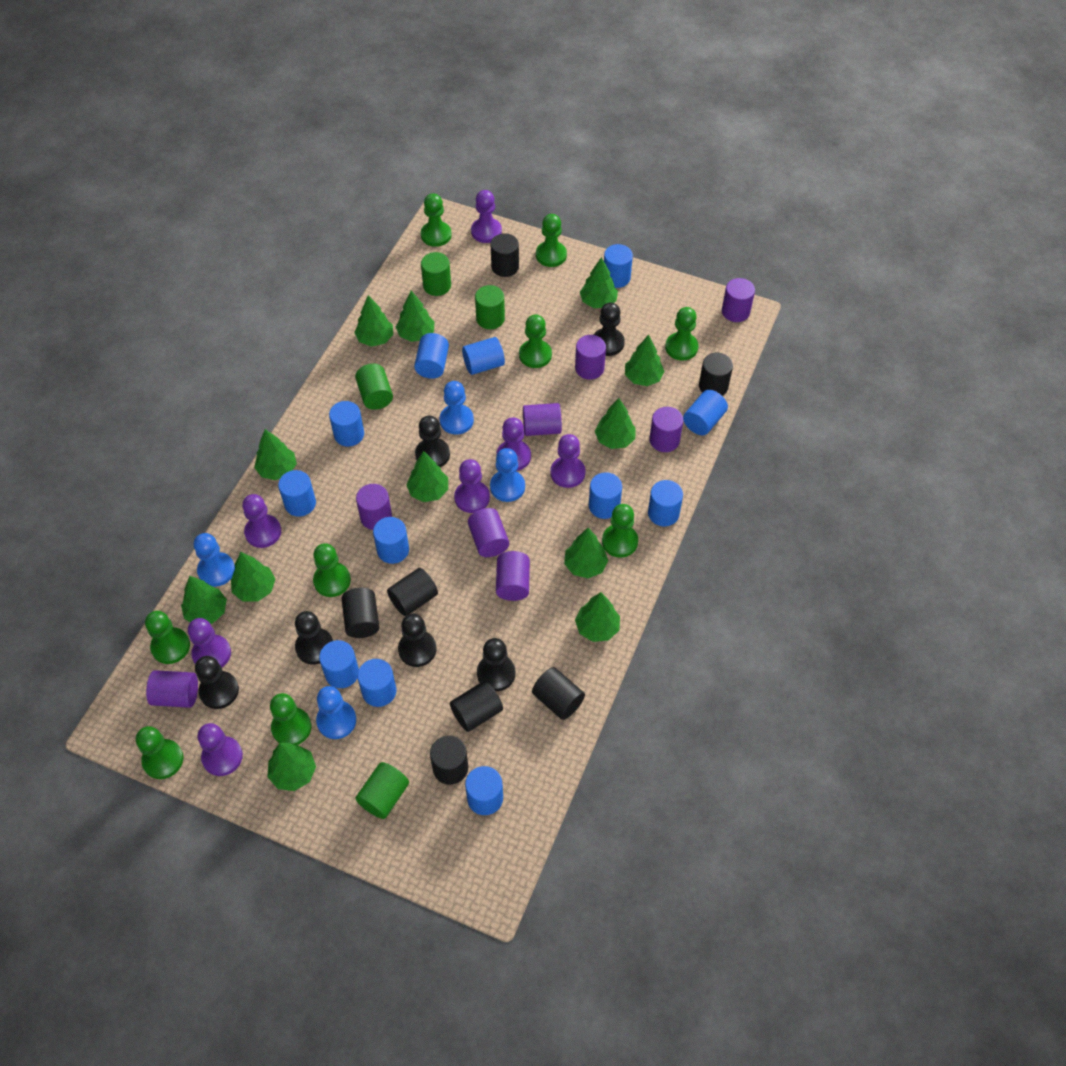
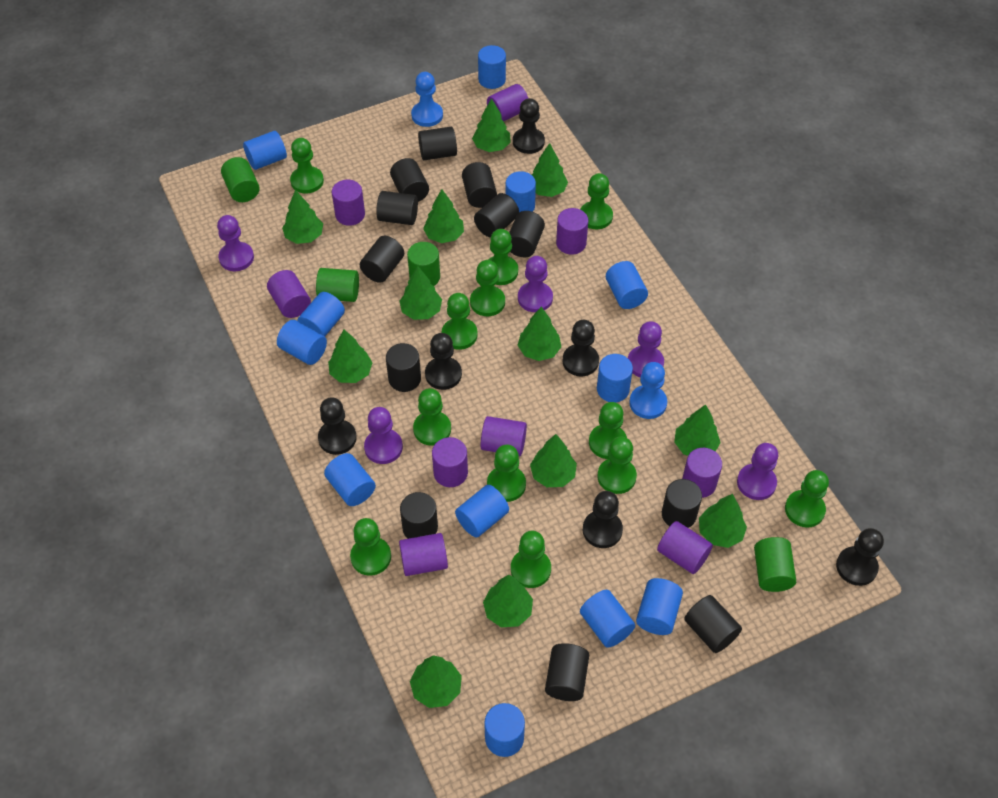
black cylinder: [341,588,379,638] [387,568,438,616] [430,736,468,785] [450,681,503,732] [490,233,519,277] [532,667,585,720] [699,353,733,396] = 7 -> [360,236,404,283] [376,191,418,225] [386,343,421,392] [390,158,429,202] [400,492,438,539] [418,127,457,160] [462,162,497,208] [474,193,519,238] [509,211,545,257] [545,643,589,701] [662,479,702,528] [684,595,742,653] = 12
blue pawn: [194,533,235,587] [316,686,356,739] [440,381,474,434] [490,448,525,502] = 4 -> [411,72,443,127] [629,362,667,419] = 2
green pawn: [136,726,183,779] [145,611,190,664] [270,693,312,745] [313,543,351,597] [421,193,452,247] [519,314,552,368] [536,214,567,267] [602,504,638,557] [665,307,699,361] = 9 -> [290,138,324,193] [350,518,391,576] [413,388,451,446] [441,293,478,350] [470,260,505,316] [487,445,526,502] [488,229,518,285] [511,531,551,588] [580,173,613,229] [589,402,627,459] [597,437,637,494] [785,470,829,527] = 12
purple cylinder: [146,670,198,708] [356,484,392,530] [468,508,509,557] [496,551,530,601] [523,403,562,436] [575,335,606,380] [649,407,683,452] [722,278,755,322] = 8 -> [267,270,311,318] [332,180,365,226] [399,533,448,576] [432,437,468,487] [480,416,527,456] [487,84,528,121] [556,208,588,255] [657,521,713,574] [682,448,722,498] = 9
purple pawn: [188,618,231,667] [198,723,243,776] [242,494,281,548] [454,459,490,513] [471,190,502,243] [496,417,531,471] [550,434,585,488] = 7 -> [217,215,254,271] [364,407,403,464] [518,256,553,312] [628,321,664,377] [737,443,778,500] = 5

